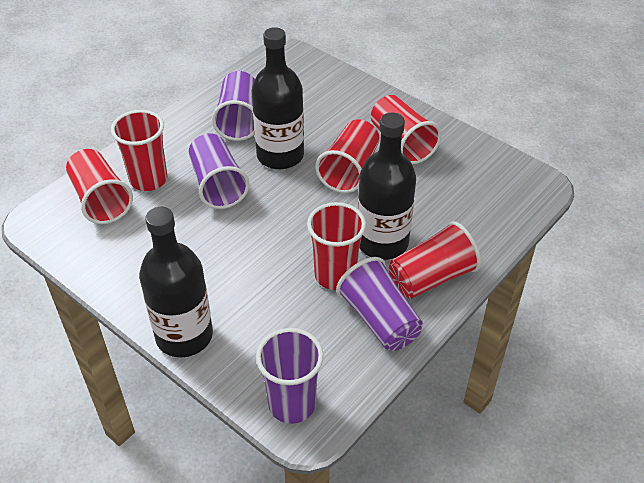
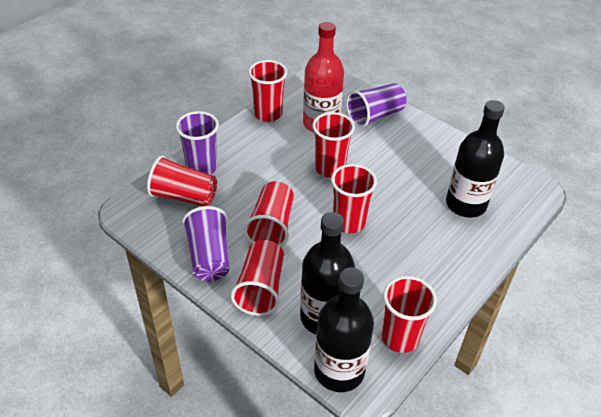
purple cup: [189,133,250,209] [212,71,255,141] [256,328,324,424] [336,257,423,351] = 4 -> [176,111,219,175] [182,206,230,281] [346,83,406,128] = 3
red bottle: none = 0 -> [303,22,344,133] = 1
red cup: [66,149,133,224] [111,110,167,191] [307,202,366,290] [315,119,380,193] [371,95,441,164] [389,221,481,299] = 6 -> [147,155,217,206] [230,240,284,316] [244,181,294,247] [248,60,287,122] [312,112,355,178] [331,164,377,233] [382,276,437,353] = 7

